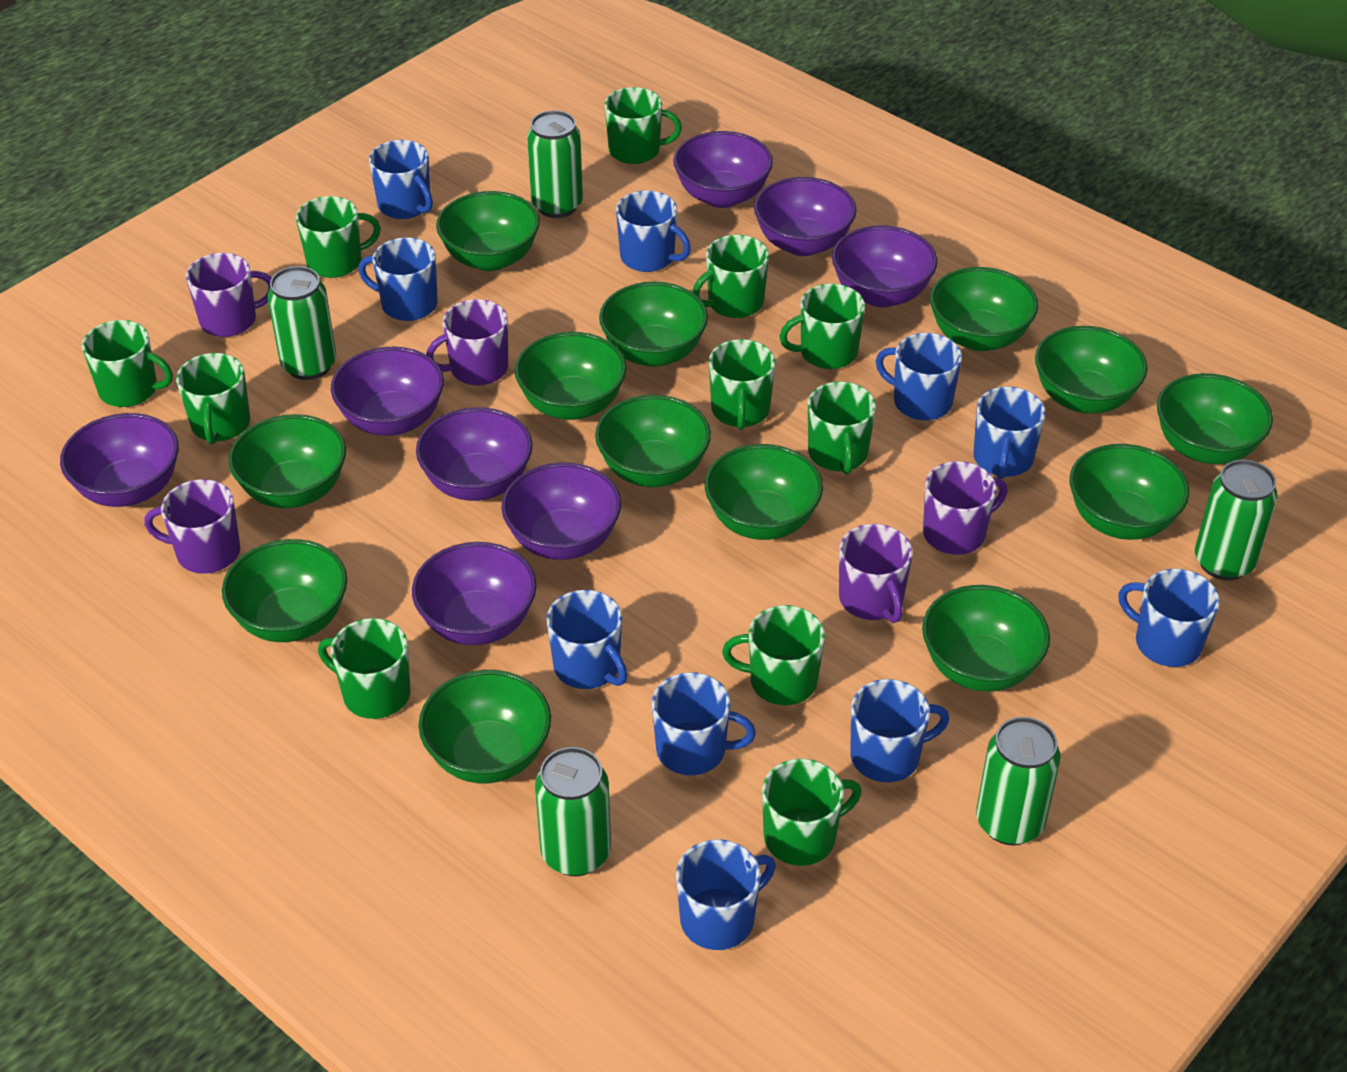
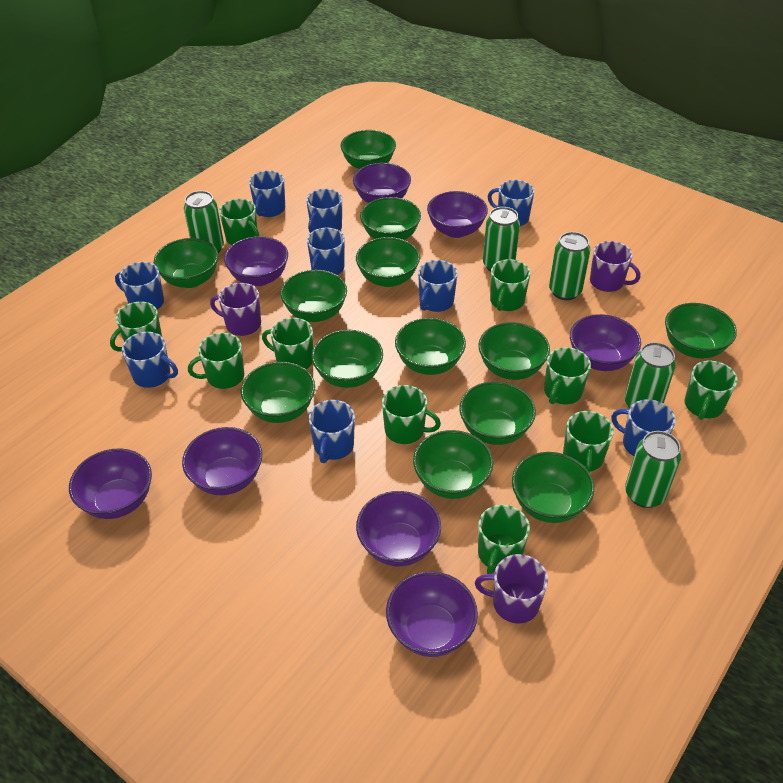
blue mug: [358,237,438,321] [369,140,433,219] [546,590,628,689] [616,191,691,272] [652,672,756,775] [676,839,776,950] [850,679,949,782] [876,333,962,420] [974,387,1046,479] [1118,569,1220,667] = 10 -> [115,262,164,310] [122,332,178,388] [249,170,285,217] [306,189,342,233] [307,228,345,275] [309,400,355,463] [418,260,458,312] [488,180,535,226] [611,399,676,456] = 9
green mug: [82,320,173,407] [176,353,250,444] [296,196,381,278] [318,618,411,719] [604,87,682,164] [693,235,769,318] [709,339,776,430] [722,605,825,705] [762,759,862,866] [779,284,865,369] [808,382,876,475] = 11 -> [110,302,162,352] [188,333,244,389] [219,199,260,245] [262,318,313,369] [382,385,441,444] [478,505,530,574] [490,259,530,311] [544,347,591,404] [563,411,614,473] [684,360,738,420] = 10
purple mug: [144,479,240,573] [186,253,272,337] [426,299,508,386] [839,524,913,623] [923,461,1008,555] = 5 -> [210,283,261,336] [475,554,548,624] [590,241,641,292] = 3

